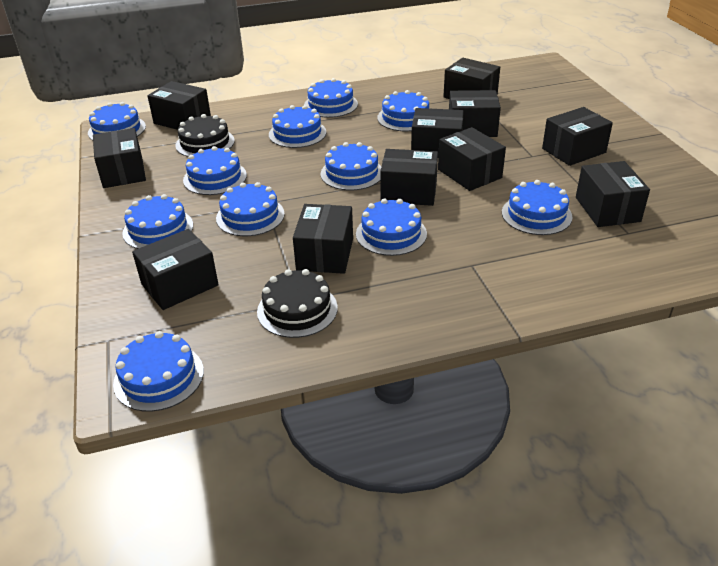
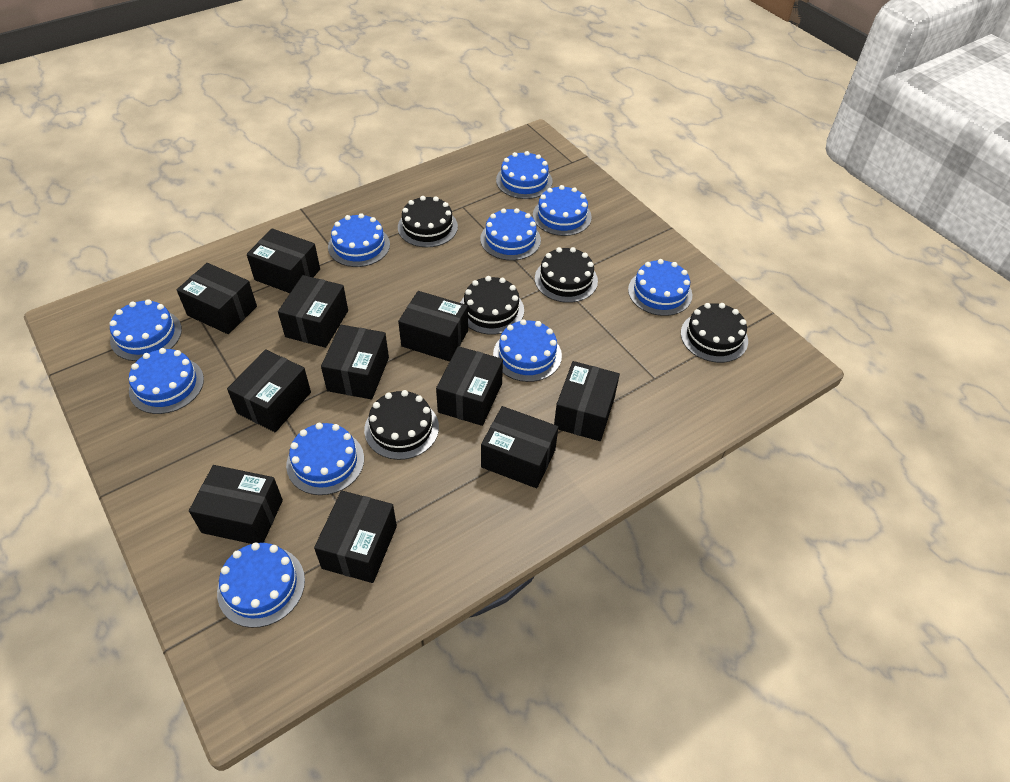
black cake: [175,114,235,157] [257,269,338,338] = 2 -> [364,390,439,460] [398,196,458,247] [460,276,524,335] [535,247,598,303] [681,303,748,363] = 5
blue cake: [88,102,146,141] [113,331,204,412] [122,194,193,249] [183,146,247,195] [216,182,285,236] [269,105,326,148] [304,78,358,118] [320,142,381,190] [356,198,427,256] [377,90,429,131] [502,180,573,235] = 11 -> [109,299,182,361] [129,348,204,414] [217,542,305,628] [286,423,364,495] [328,213,390,267] [480,208,541,261] [493,319,562,382] [496,151,553,199] [533,185,592,236] [628,259,692,316] = 10

